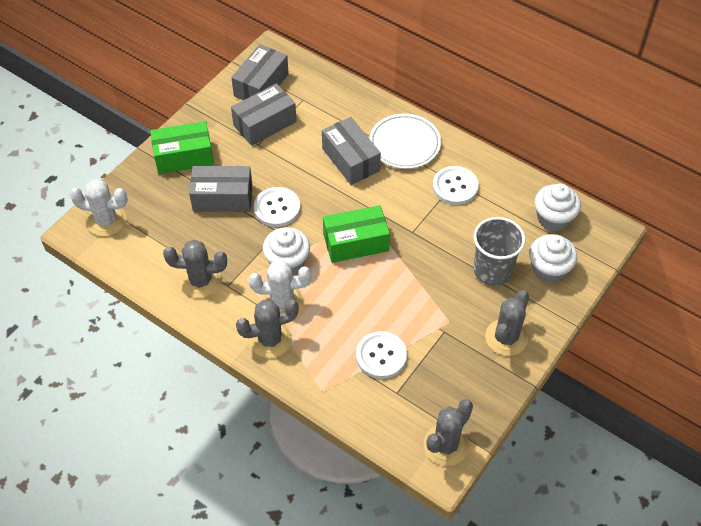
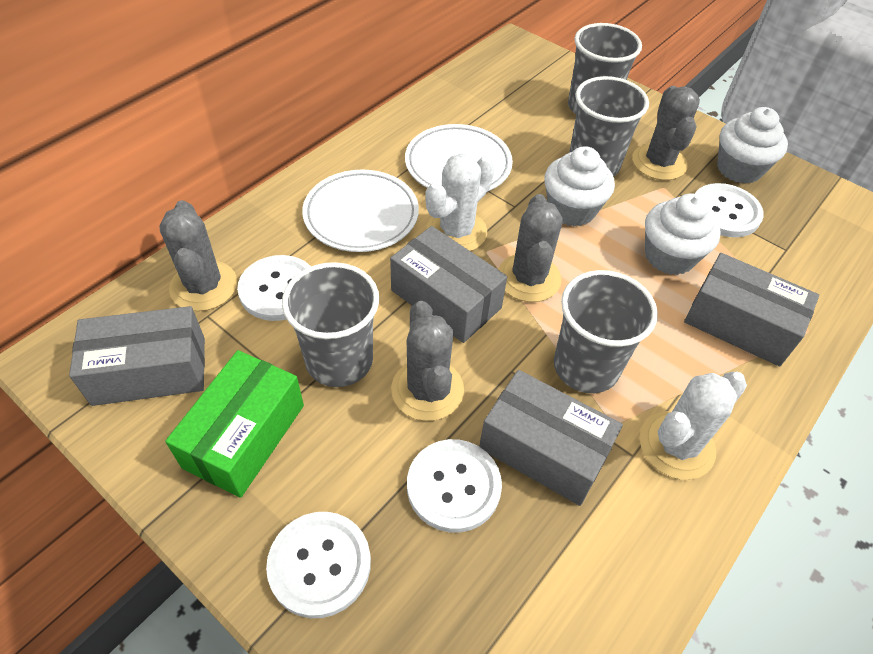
green box: [150,121,214,174] [323,205,390,263] = 2 -> [165,350,304,498] = 1
grey cup: [473,217,525,286] = 1 -> [282,262,379,387] [554,270,658,393] [568,23,642,114] [569,76,649,176] = 4
white button: [254,187,300,227] [356,331,407,379] [432,166,479,205] = 3 -> [237,255,311,321] [266,512,371,618] [407,439,502,533] [695,183,764,237] = 4
white plate: [369,114,441,169] = 1 -> [302,170,419,252] [405,124,513,192] = 2

